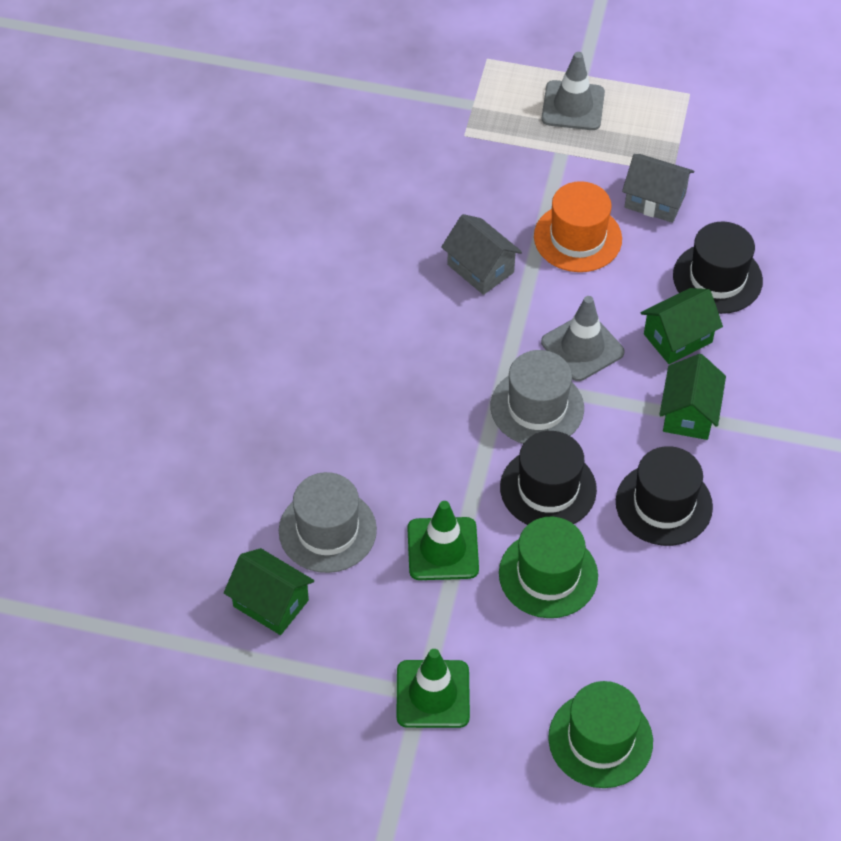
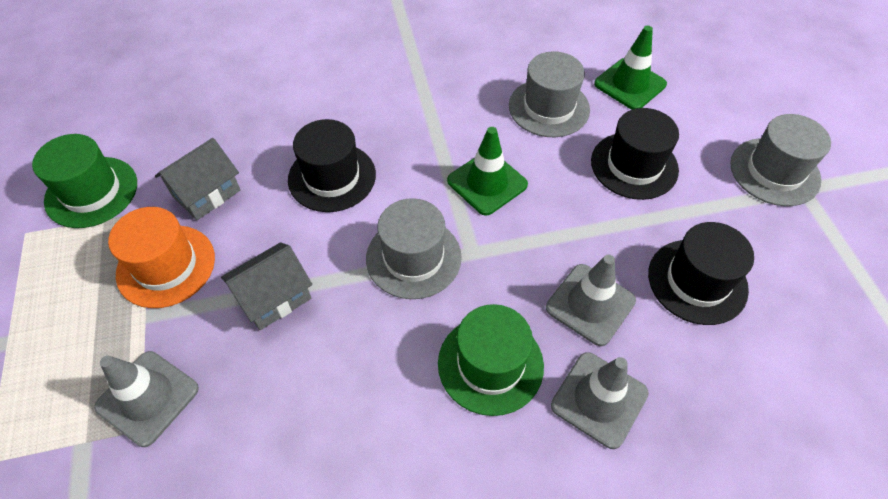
green house: [224,548,314,635] [641,288,723,364] [659,354,726,440] = 3 -> none = 0
grey hat: [279,472,377,573] [491,350,584,444] = 2 -> [366,198,462,299] [509,51,590,137] [730,114,831,206] = 3
grey traffic cone: [541,52,605,130] [541,296,625,381] = 2 -> [94,351,199,447] [546,255,636,346] [551,352,649,449] = 3

